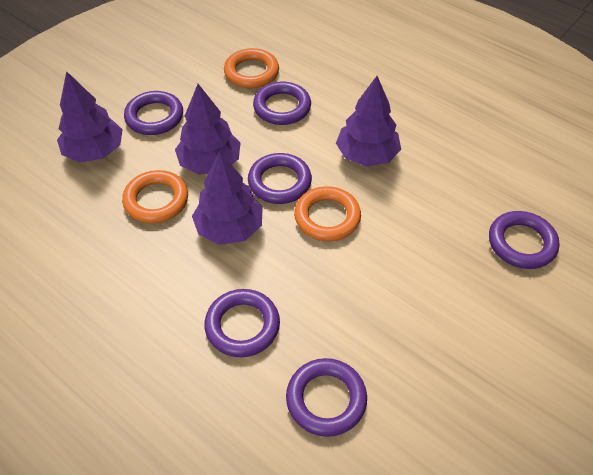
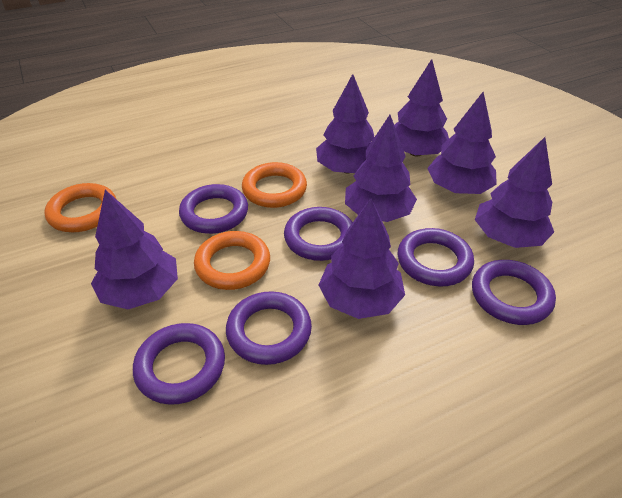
purple tree: [57,71,123,162] [175,84,240,175] [192,151,263,245] [336,76,401,167] = 4 -> [91,190,178,309] [316,74,374,173] [319,198,405,319] [345,115,417,222] [394,59,449,157] [427,92,497,194] [475,137,554,248] = 7

